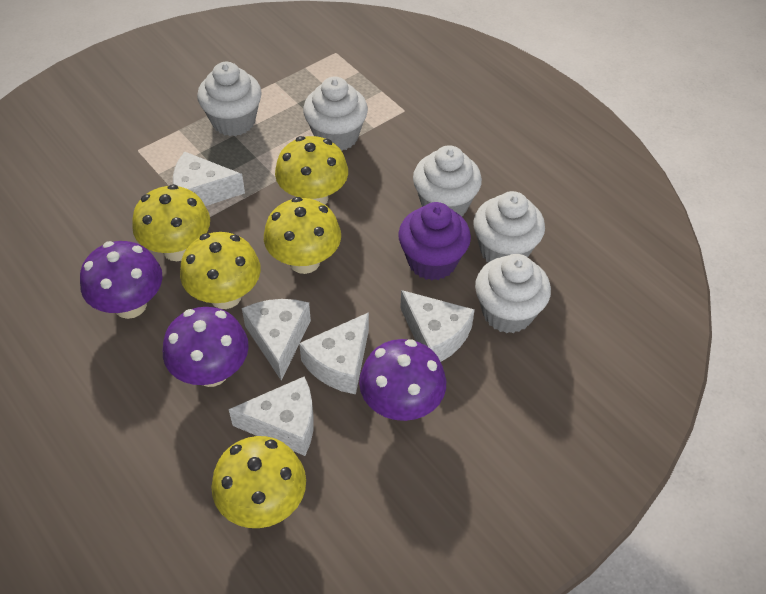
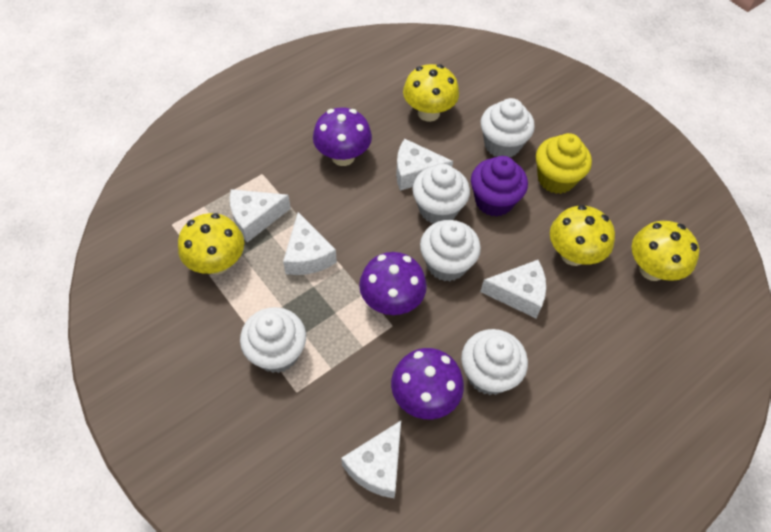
yellow cupcake: none = 0 -> [536,133,592,194] = 1
yellow mushroom: [132,184,210,261] [180,232,261,309] [211,436,306,528] [264,197,341,274] [275,136,348,205] = 5 -> [178,213,244,274] [403,64,459,122] [550,205,615,266] [632,221,699,281] = 4

